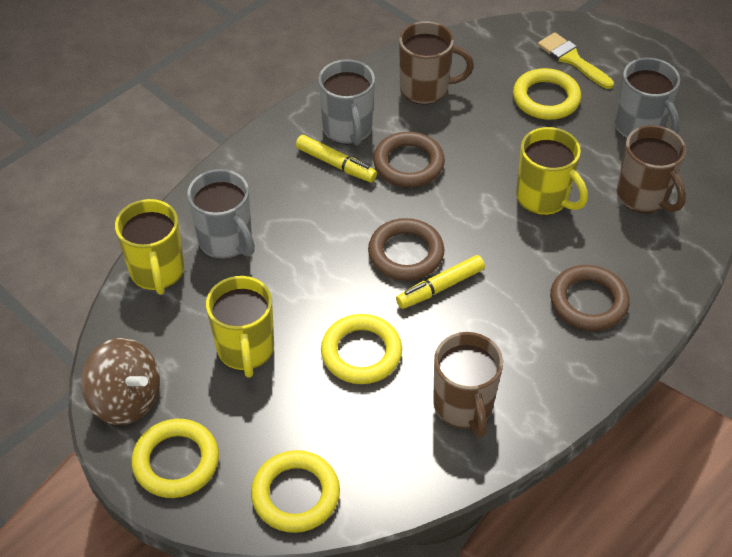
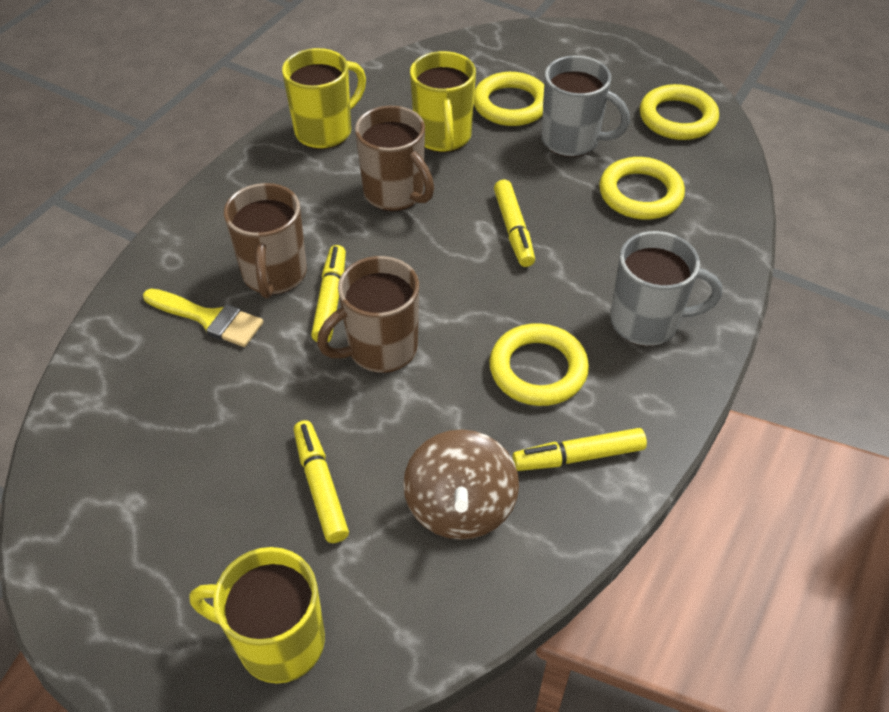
brown ring: [368,218,444,281] [373,132,445,187] [550,265,630,331] = 3 -> none = 0
grey mug: [187,169,255,259] [318,59,375,145] [614,58,680,139] = 3 -> [541,55,630,157] [610,231,722,346] = 2
yellow marker: [296,135,377,183] [396,255,485,309] = 2 -> [294,420,349,543] [311,245,346,342] [494,180,535,267] [512,428,647,471] = 4

